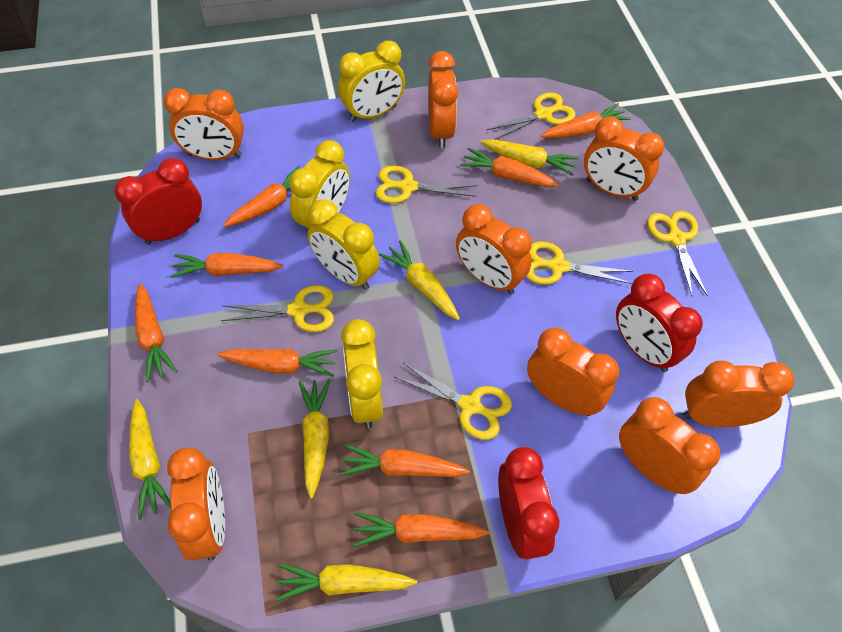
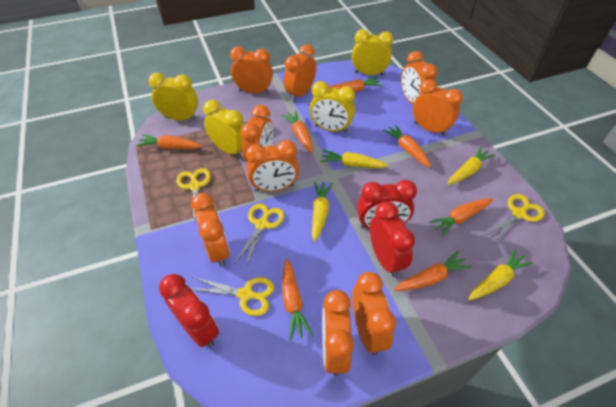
orange carrot: [135,283,178,382] [170,253,283,278] [217,349,337,377] [223,166,300,227] [339,444,470,477] [353,512,489,547] [460,148,559,187] [541,103,631,138] = 8 -> [136,134,203,149] [282,111,313,153] [282,258,313,341] [328,77,382,92] [383,124,431,168] [394,251,472,291] [429,198,493,236] = 7
orange clock: [164,88,244,160] [167,447,225,561] [428,51,458,148] [456,204,532,294] [527,327,619,416] [584,117,664,201] [619,397,721,494] [683,360,794,427] = 8 -> [191,193,230,267] [230,46,273,94] [241,105,273,162] [246,140,299,192] [284,44,316,102] [323,290,354,376] [352,272,396,355] [401,51,438,104] [413,79,463,136] = 9
yellow carrot: [129,399,171,520] [276,563,417,601] [299,379,331,499] [379,240,460,320] [481,139,579,176] = 5 -> [312,181,333,242] [320,150,389,168] [447,146,496,185] [468,248,533,301] = 4
yellow scissors: [221,285,334,332] [376,165,477,203] [395,362,512,440] [487,92,576,140] [526,241,633,285] [647,211,708,296] = 6 -> [177,168,211,222] [192,277,274,316] [235,203,284,267] [485,194,545,243] = 4

